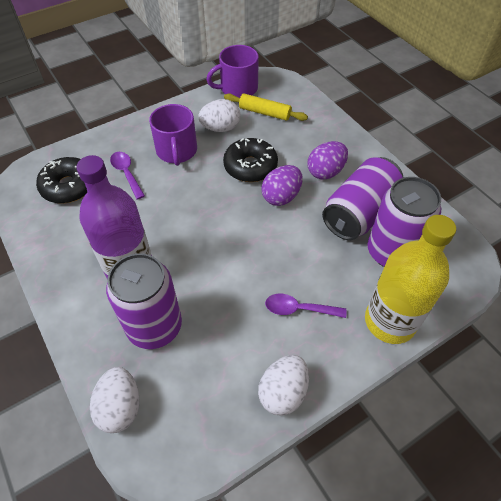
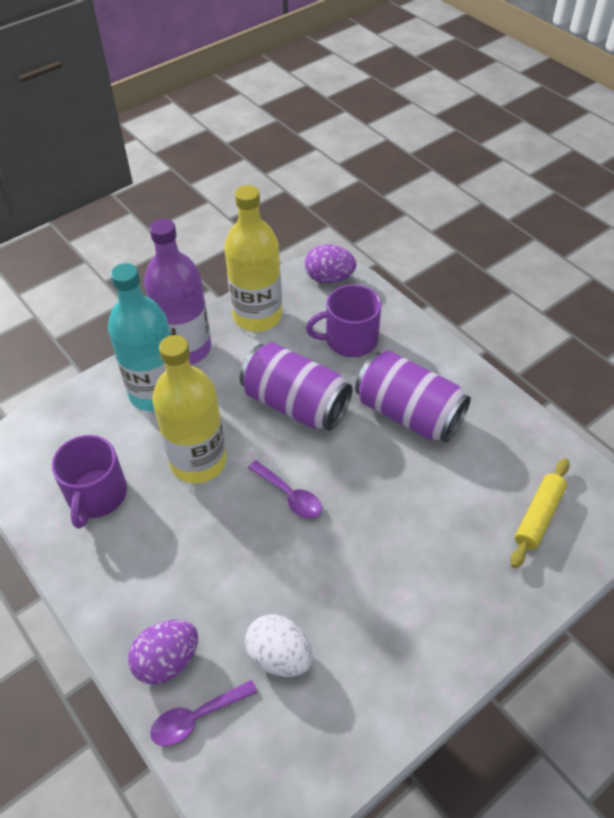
black donut: [36,157,87,204] [223,138,278,182] = 2 -> none = 0
purple can: [106,253,182,349] [322,157,404,240] [367,177,441,267] = 3 -> [240,342,352,431] [355,350,471,443] = 2
turquoise bottle: none = 0 -> [108,263,171,411] = 1
white egg: [90,367,140,433] [198,99,241,132] [258,355,309,416] = 3 -> [245,614,313,677] = 1
yellow bottle: [365,215,456,344] = 1 -> [152,335,226,483] [224,185,282,332] = 2

